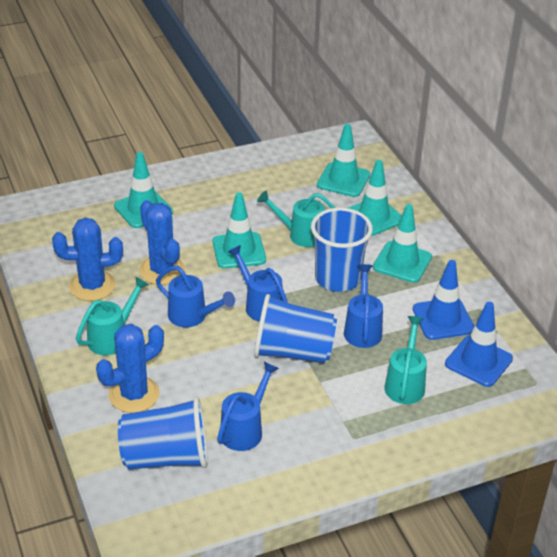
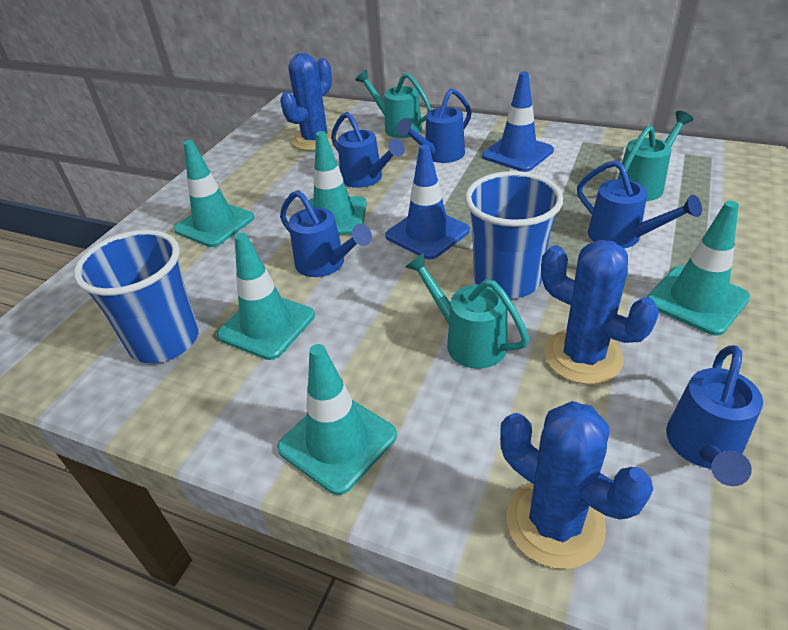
blue cup: [118,397,207,469] [254,294,337,364] [311,208,373,292] = 3 -> [74,230,199,363] [465,171,563,299] = 2
blue watering can: [156,266,235,327] [217,362,279,451] [228,245,288,322] [344,264,383,348] = 4 -> [280,190,372,277] [331,112,405,188] [397,88,472,163] [577,160,702,248] [666,345,763,486] = 5

